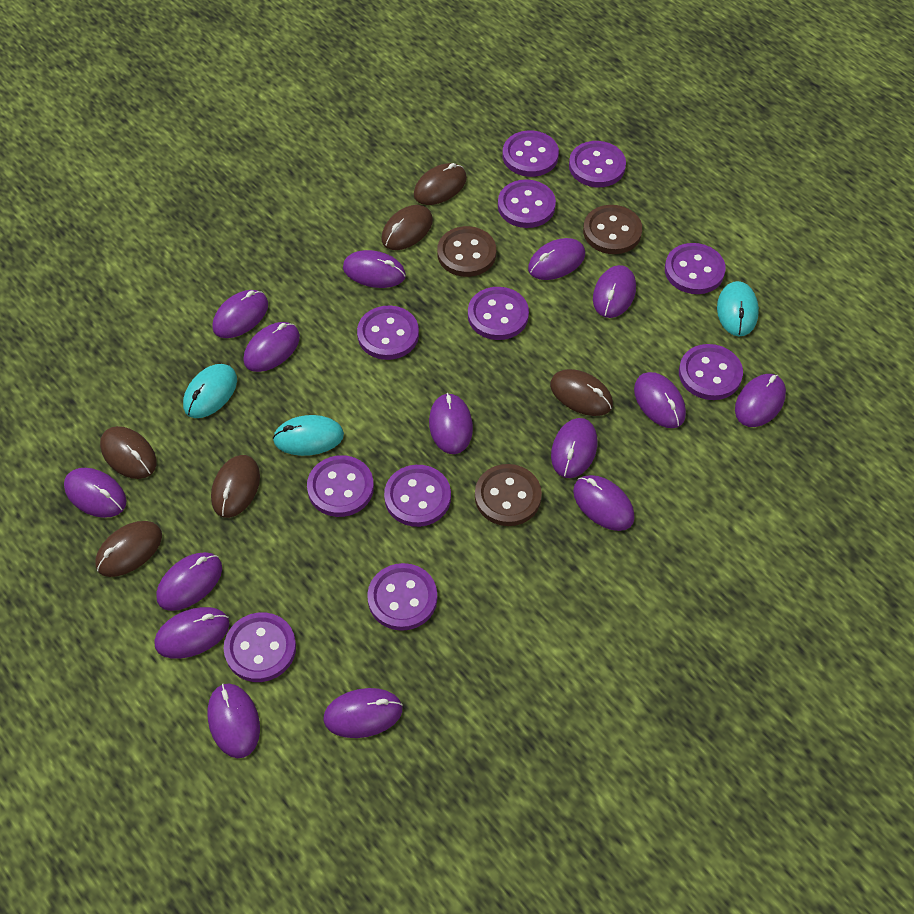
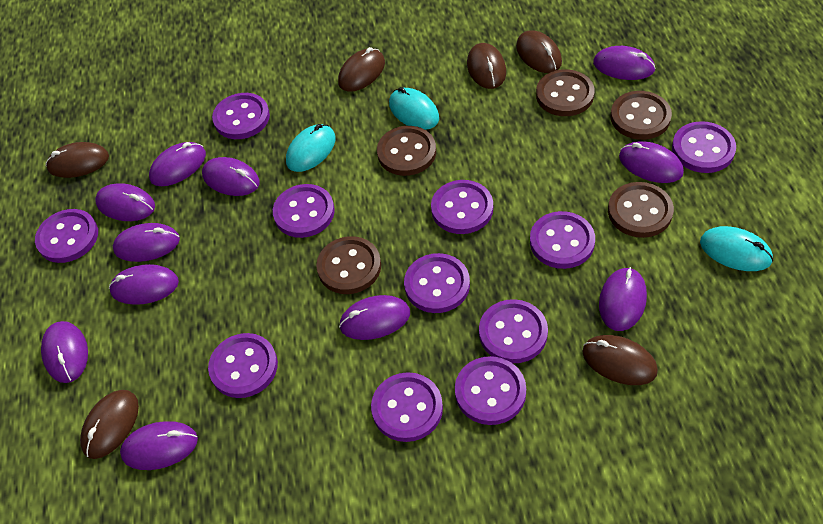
brown button: [437,226,496,277] [475,464,542,526] [583,205,642,254] = 3 -> [316,236,381,294] [377,126,436,176] [536,69,595,116] [608,182,674,238] [611,91,672,140] = 5
purple mouse: [64,468,127,518] [154,607,230,659] [156,552,222,611] [208,684,260,758] [212,290,268,338] [243,322,300,372] [323,688,403,738] [343,250,406,288] [429,393,473,454] [528,238,585,280] [551,418,597,478] [573,475,635,531] [593,265,636,318] [634,372,686,428] [735,374,786,427] = 15 -> [41,321,88,383] [95,183,155,221] [109,264,179,305] [113,223,180,262] [120,421,198,470] [149,142,206,186] [202,157,260,196] [339,295,410,340] [593,46,656,80] [599,267,647,331] [619,141,684,183] = 11

